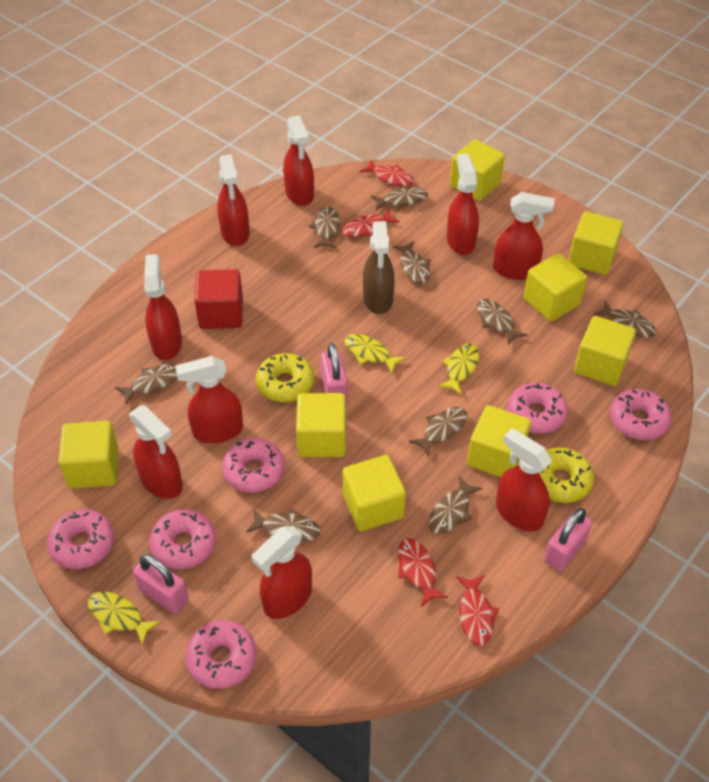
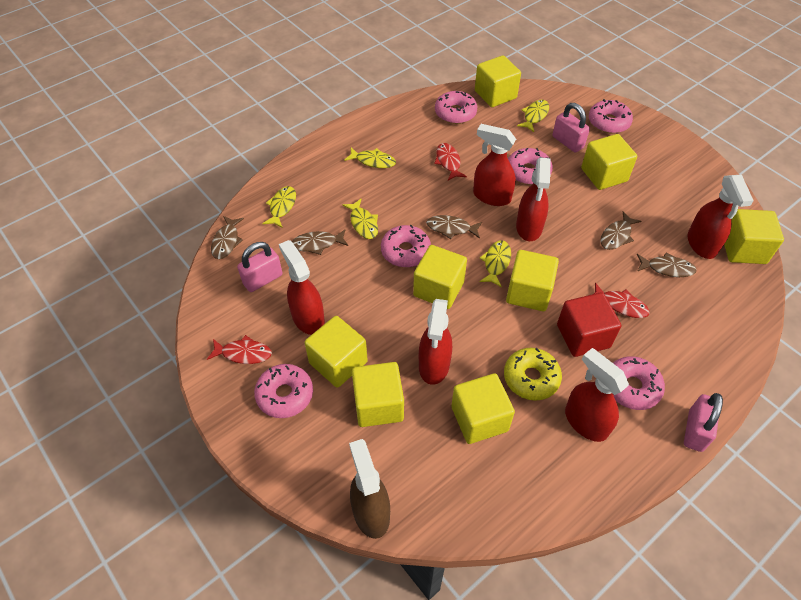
brown fish: [115,364,177,404] [246,508,321,542] [309,206,340,248] [371,186,428,210] [393,241,431,284] [409,407,467,457] [429,476,483,534] [477,299,527,345] [594,300,657,338] = 9 -> [211,216,244,259] [292,230,348,255] [426,215,482,239] [600,211,641,250] [637,253,697,277] = 5
red fish: [342,209,399,237] [360,159,414,187] [398,538,448,607] [456,575,499,646] = 4 -> [207,335,272,364] [434,143,467,180] [594,283,650,318] = 3
red spray bottle: [129,405,183,499] [144,254,182,360] [175,356,243,443] [217,154,250,246] [252,526,312,619] [283,115,314,206] [447,154,479,255] [493,192,555,280] [496,428,552,532] = 9 -> [279,240,325,335] [419,299,452,385] [473,124,516,206] [516,158,551,241] [565,348,629,442] [688,175,754,259] = 6
yellow donut: [256,353,314,402] [540,447,594,503] = 2 -> [504,348,562,401] = 1
yellow fish: [88,592,161,646] [344,334,406,373] [438,343,479,395] = 3 -> [262,186,296,228] [343,199,378,239] [344,148,396,168] [480,240,511,287] [517,99,549,132] = 5

